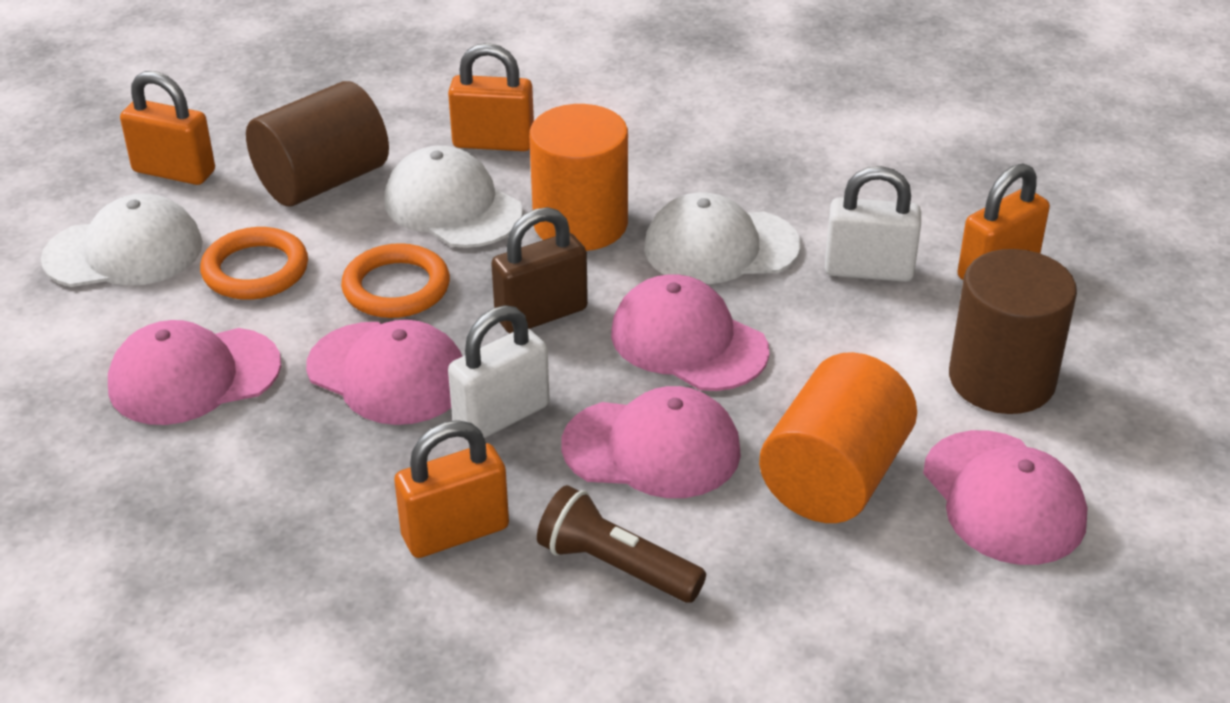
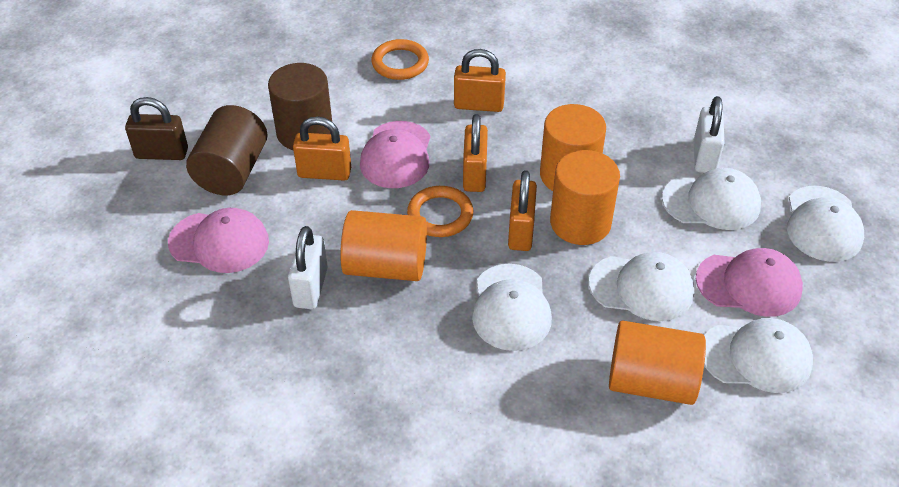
brown flashlight: [537,485,706,603] = 1 -> none = 0
orange cylinder: [529,104,628,251] [759,352,917,523] = 2 -> [340,210,427,281] [540,104,606,191] [550,150,620,245] [609,321,706,405] = 4
pink cap: [108,320,281,425] [306,320,463,425] [561,386,741,498] [611,274,769,391] [923,430,1087,565] = 5 -> [168,208,269,273] [360,121,430,188] [696,248,803,317] = 3
white cap: [41,194,203,287] [384,145,523,248] [644,192,801,284] = 3 -> [472,264,552,351] [589,252,694,321] [662,168,761,230] [704,318,813,393] [787,186,864,262] = 5

